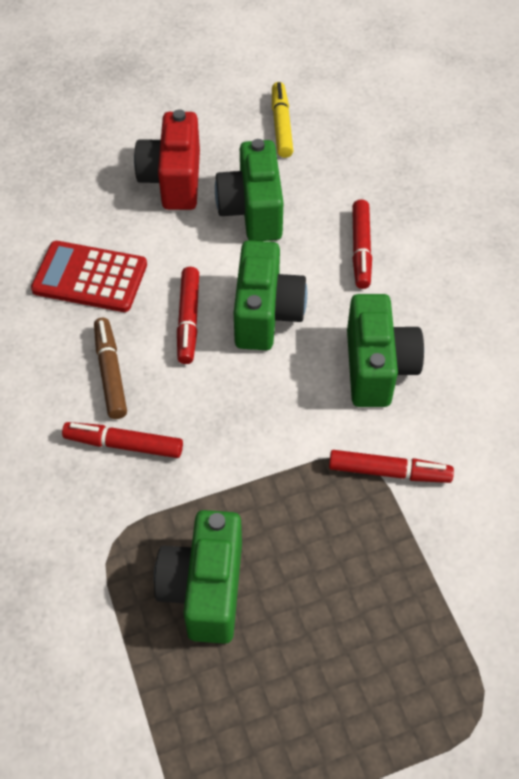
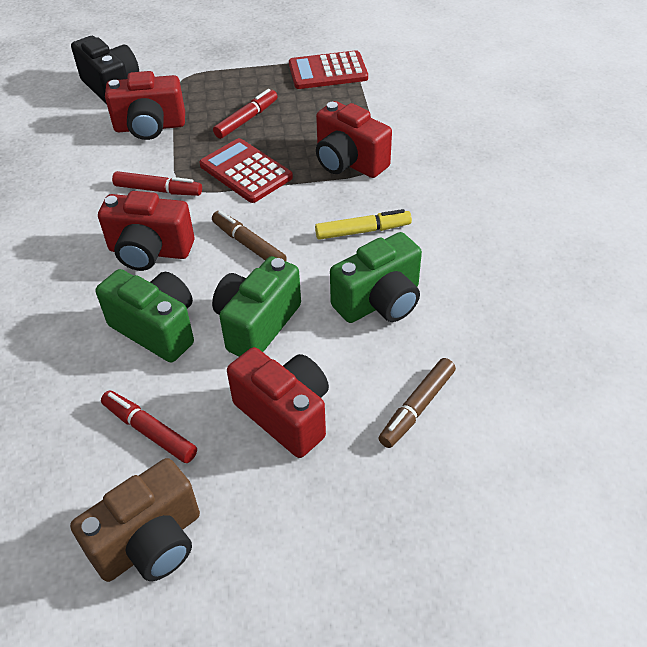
black camera: none = 0 -> [71,36,139,104] = 1
brown camera: none = 0 -> [70,458,200,582] = 1
brown marker: [94,318,127,419] = 1 -> [212,210,287,261] [378,358,456,448] = 2
green camera: [154,510,242,644] [215,139,283,241] [234,240,307,350] [347,294,424,407] = 4 -> [96,269,194,362] [212,256,301,357] [330,232,422,323] = 3
red calculator: [31,241,147,312] = 1 -> [199,138,293,203] [289,50,368,89] = 2
red camera: [134,109,200,210] = 1 -> [98,191,194,271] [105,71,185,140] [227,347,329,458] [316,101,392,178] = 4
red marker: [62,422,183,458] [177,267,199,364] [329,450,454,483] [352,199,372,289] = 4 -> [101,391,197,463] [112,171,202,196] [213,89,278,139] = 3

